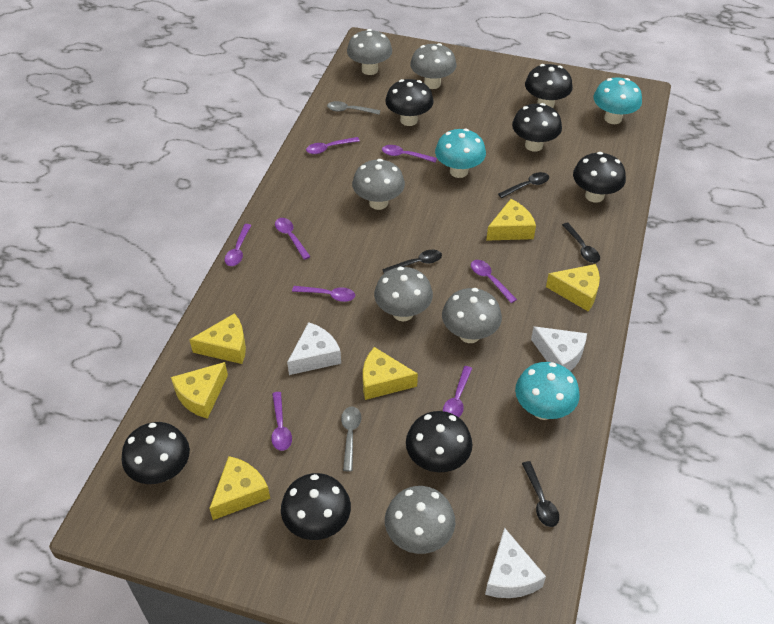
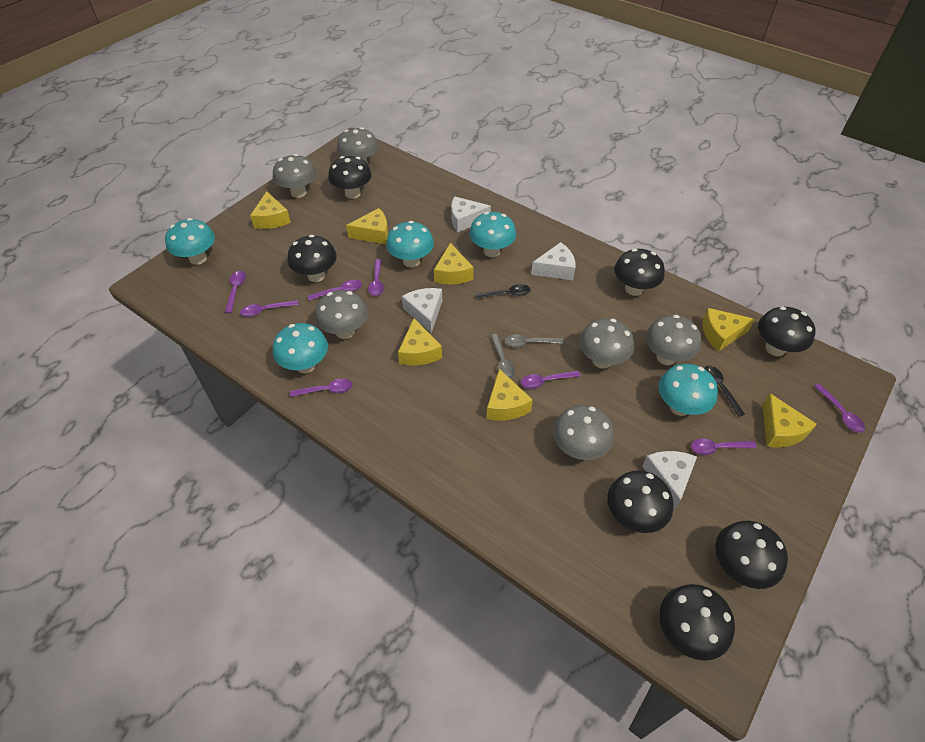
black spoon: [382,250,442,273] [498,172,549,198] [522,461,559,527] [562,222,600,263] = 4 -> [475,284,530,300] [704,366,745,417] = 2
turquoise mushroom: [435,129,486,178] [515,362,580,420] [593,77,642,124] = 3 -> [165,218,215,265] [273,323,328,373] [386,221,434,267] [469,212,516,257] [658,364,718,416] = 5
white cheese: [287,322,341,375] [485,528,546,598] [531,326,587,371] = 3 -> [402,288,442,333] [451,196,491,233] [531,242,576,280] [642,451,697,510] = 4
yellow cheese: [171,362,228,419] [189,313,246,364] [209,456,270,520] [363,347,418,400] [486,199,536,241] [546,264,600,311] = 6 -> [250,191,291,229] [346,208,388,244] [398,318,442,365] [434,243,473,284] [486,369,533,421] [702,308,755,352] [762,393,817,448] = 7

